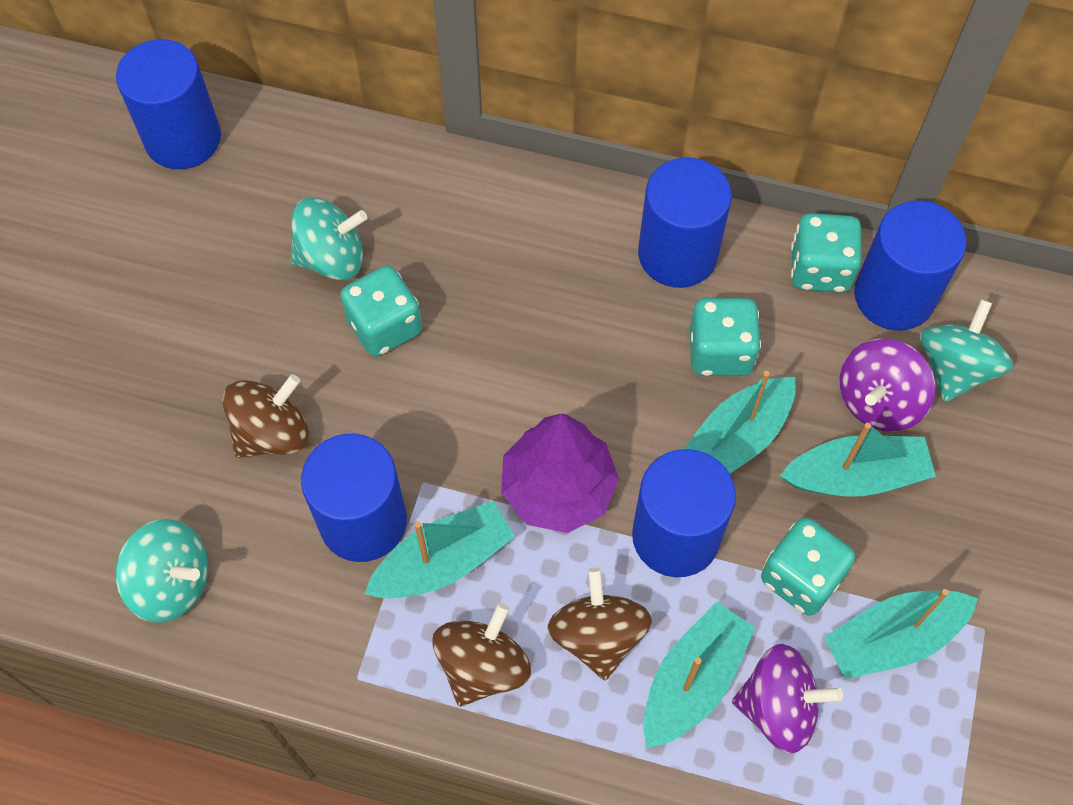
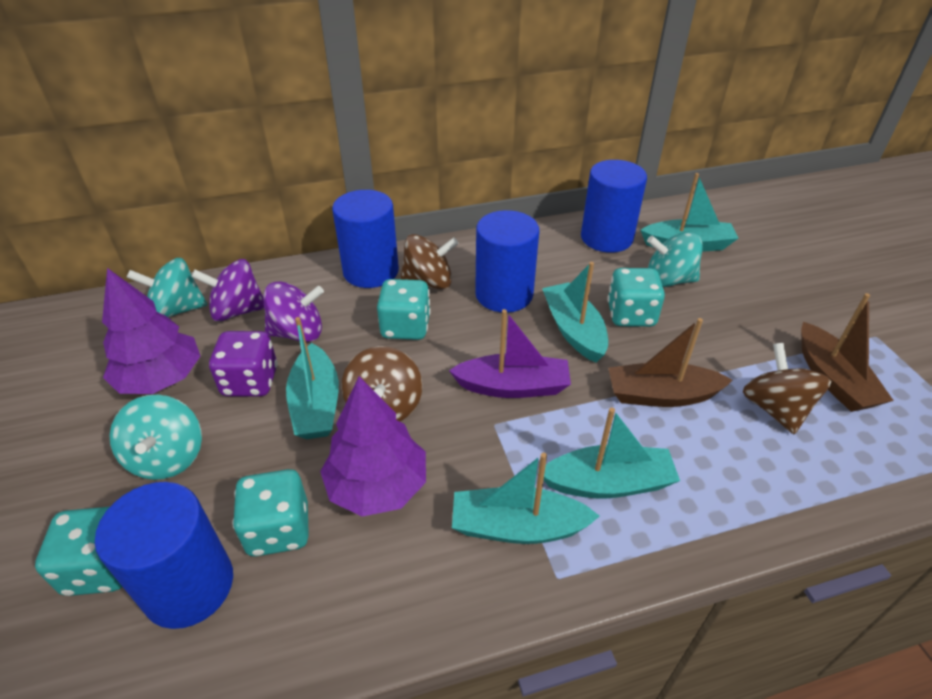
blue cylinder: [116,39,221,169] [301,434,407,562] [632,449,736,577] [638,158,732,288] [854,201,966,331] = 5 -> [95,482,233,629] [332,190,399,288] [475,210,539,313] [581,160,647,253] = 4
brown boat: none = 0 -> [608,318,733,407] [801,293,894,412] = 2
purple boat: none = 0 -> [449,309,571,398] = 1
purple dice: none = 0 -> [209,331,278,396] = 1
purple tree: [501,413,619,533] = 1 -> [102,268,200,394] [320,376,426,517] = 2

